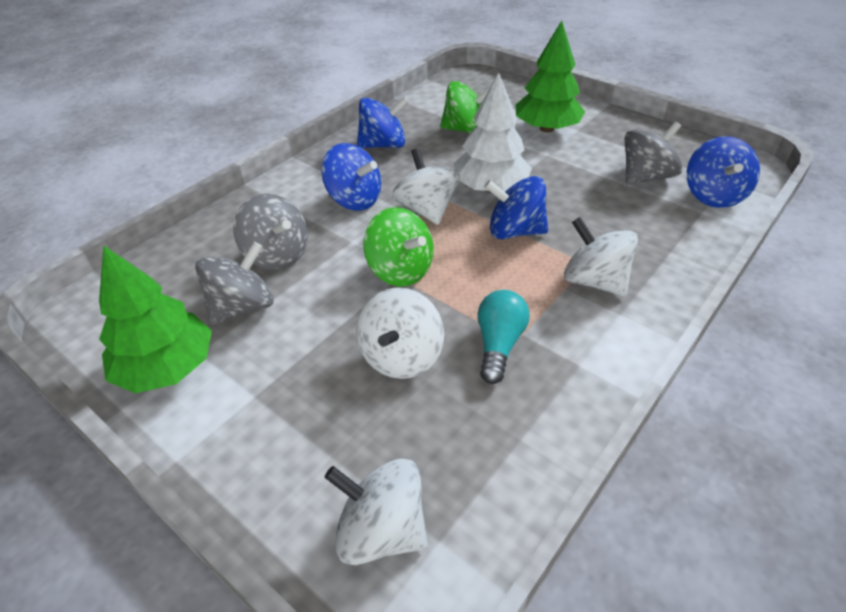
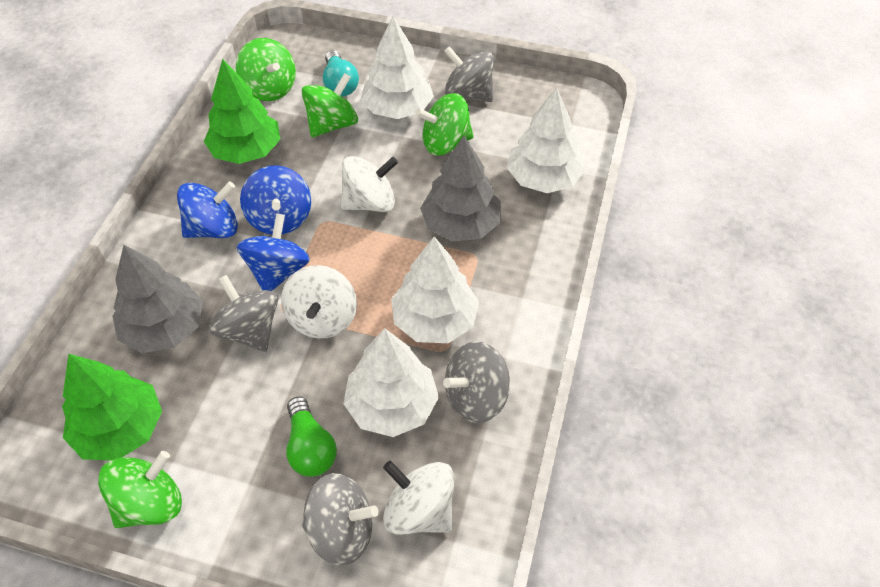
blue spinning top: [321,143,381,211] [357,96,409,148] [484,176,548,239] [687,136,760,208] = 4 -> [177,181,238,238] [237,213,310,291] [240,165,311,235] = 3
green light bulb: none = 0 -> [286,396,337,477] = 1
green spinning top: [364,207,434,287] [440,81,490,133] = 2 -> [98,451,182,528] [236,38,296,101] [302,73,358,137] [416,93,474,156] = 4
grey spinning top: [195,242,274,325] [233,194,308,270] [625,122,683,185] = 3 -> [209,275,278,352] [302,473,379,566] [443,341,510,423] [444,46,494,102] = 4
grey tree: none = 0 -> [113,245,203,353] [420,136,501,241] = 2
white spinning top: [325,458,428,565] [356,287,444,379] [392,148,460,225] [564,217,638,297] = 4 -> [281,265,357,339] [341,156,398,212] [383,461,454,535] = 3
white tree: [454,72,532,193] = 1 -> [344,328,439,437] [361,16,434,119] [391,236,479,343] [507,88,585,193] = 4

